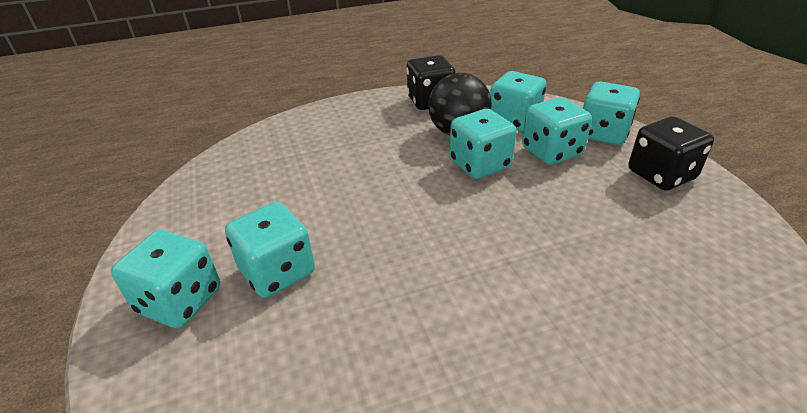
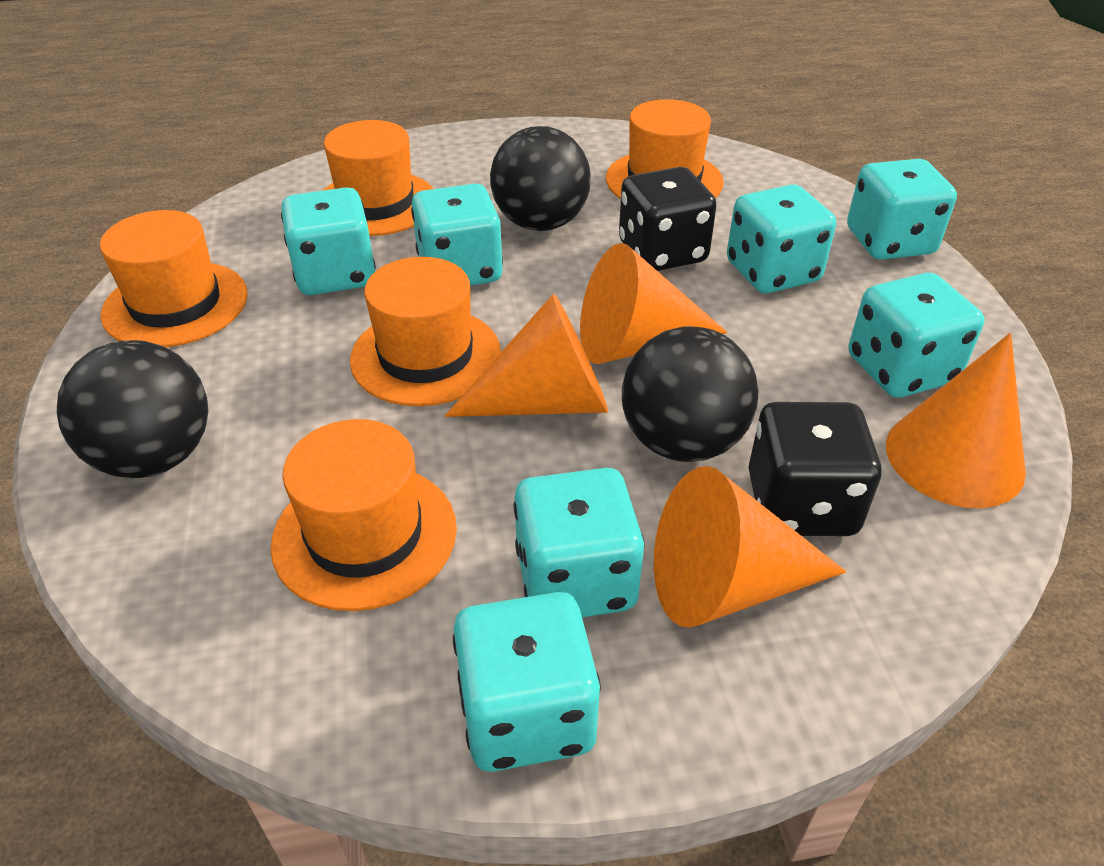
black ball: [428,73,492,135] = 1 -> [57,340,208,478] [490,126,591,231] [622,326,758,462] = 3
orange cone: none = 0 -> [445,294,608,417] [580,243,728,364] [654,466,846,628] [886,333,1026,508] = 4
orange hat: none = 0 -> [100,210,248,347] [271,419,457,611] [322,120,434,236] [350,257,501,406] [606,99,724,199] = 5
turquoise dice: [111,230,220,328] [225,202,315,298] [450,109,517,179] [490,71,546,132] [522,97,592,165] [583,81,640,145] = 6 -> [281,187,376,295] [411,184,503,286] [453,592,601,772] [513,468,644,617] [727,184,836,294] [847,159,957,260] [848,273,985,398] = 7

